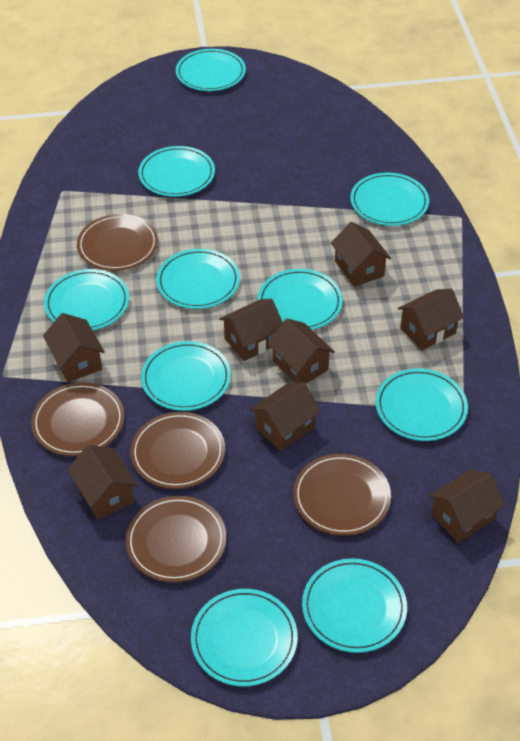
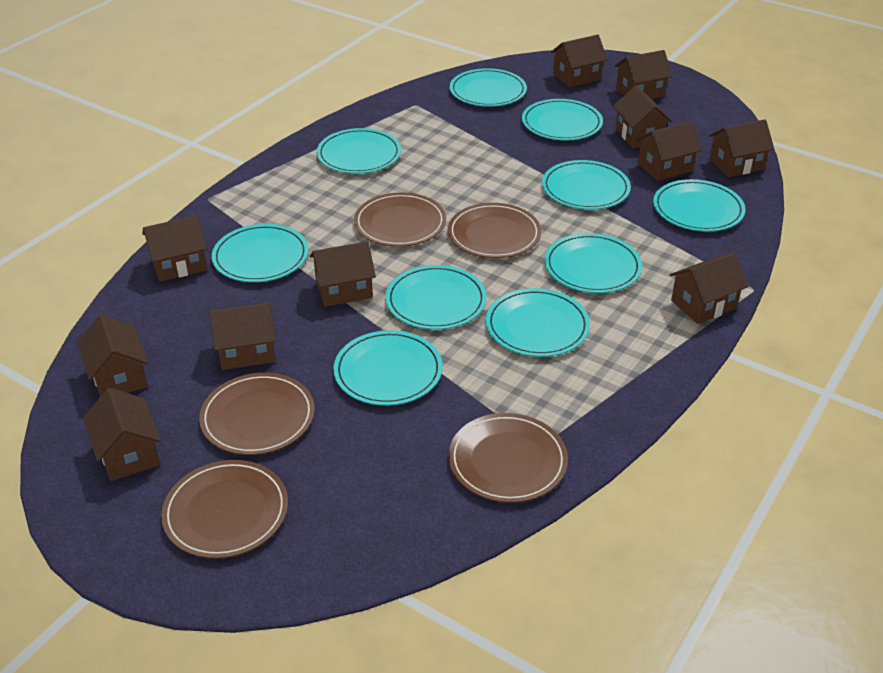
brown house: [43,313,105,382] [67,445,138,520] [219,299,283,361] [250,382,321,451] [267,319,335,383] [331,222,391,287] [398,288,464,350] [429,470,505,543] = 8 -> [77,314,148,396] [83,388,161,481] [142,215,207,282] [209,302,276,370] [310,241,376,307] [551,35,607,87] [613,85,672,148] [614,50,672,99] [636,121,702,181] [670,252,749,324] [709,119,774,177] = 11

